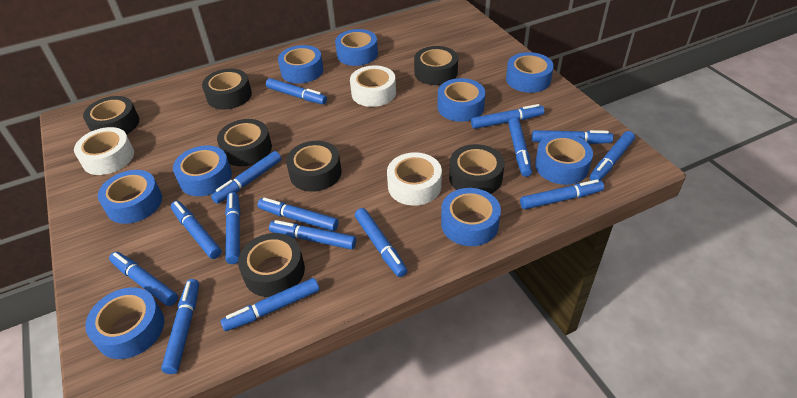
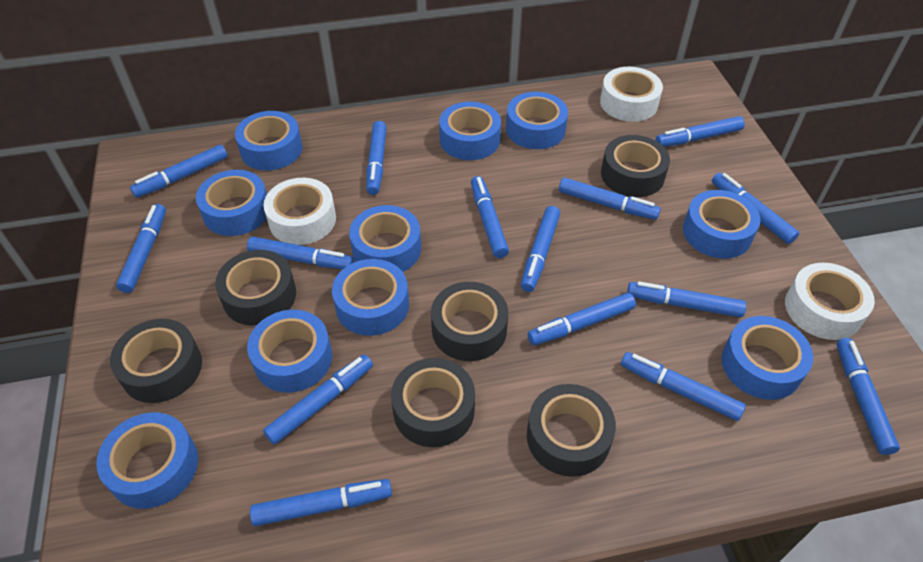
black tape: [83,96,139,135] [202,69,252,110] [217,119,272,166] [238,233,305,297] [286,141,342,192] [414,46,458,85] [449,144,504,194] = 7 -> [110,319,202,403] [215,250,296,326] [391,358,475,447] [431,282,508,361] [527,384,616,477] [601,135,670,197] = 6
blue tape: [85,287,164,359] [98,170,162,224] [173,145,232,196] [278,45,323,84] [335,29,378,66] [438,78,485,122] [441,188,501,246] [506,52,554,93] [535,133,593,185] = 9 -> [96,412,198,509] [196,170,267,236] [235,111,303,171] [247,310,332,393] [332,259,409,336] [349,205,421,272] [439,102,501,160] [506,92,568,149] [683,190,760,258] [721,316,813,400] = 10

